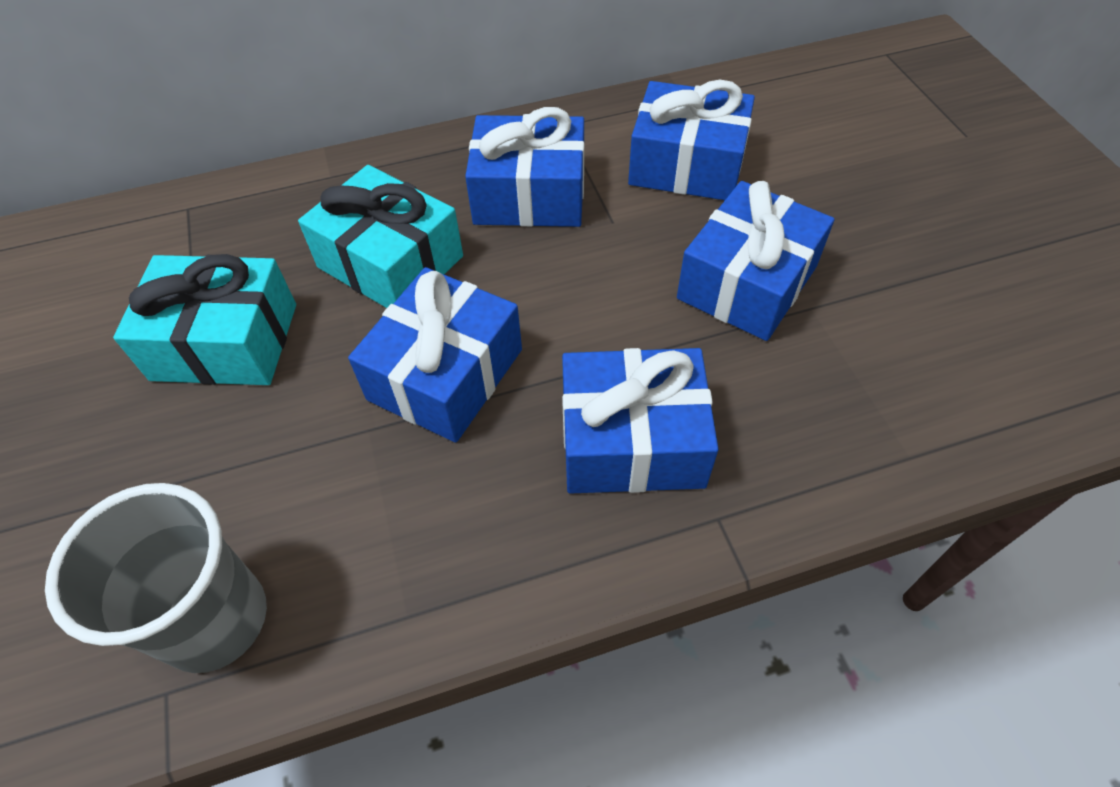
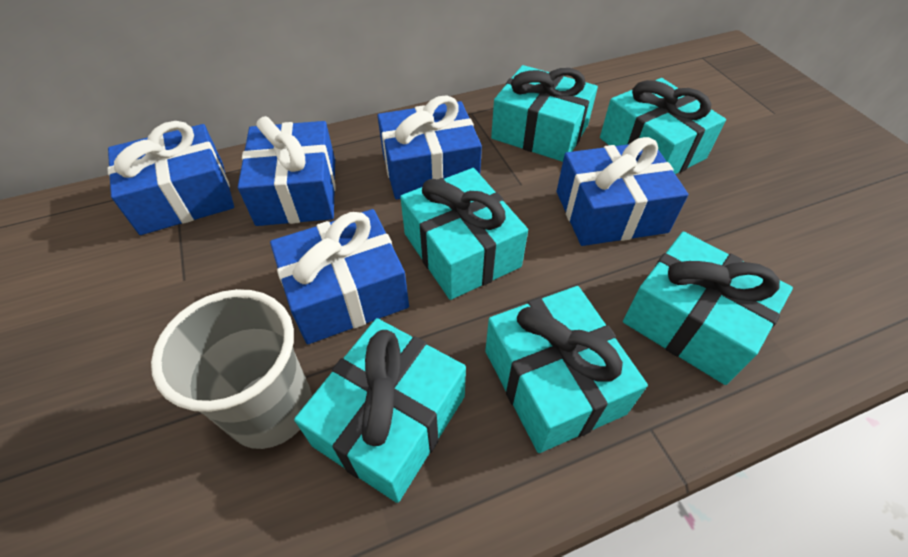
turquoise gift: [113,254,296,385] [298,165,463,308] = 2 -> [294,318,466,503] [400,168,528,300] [485,286,648,453] [491,65,598,162] [600,78,726,174] [623,232,793,385] = 6

